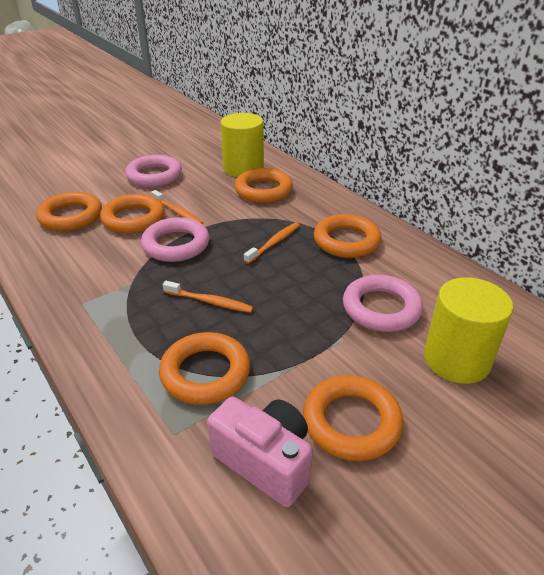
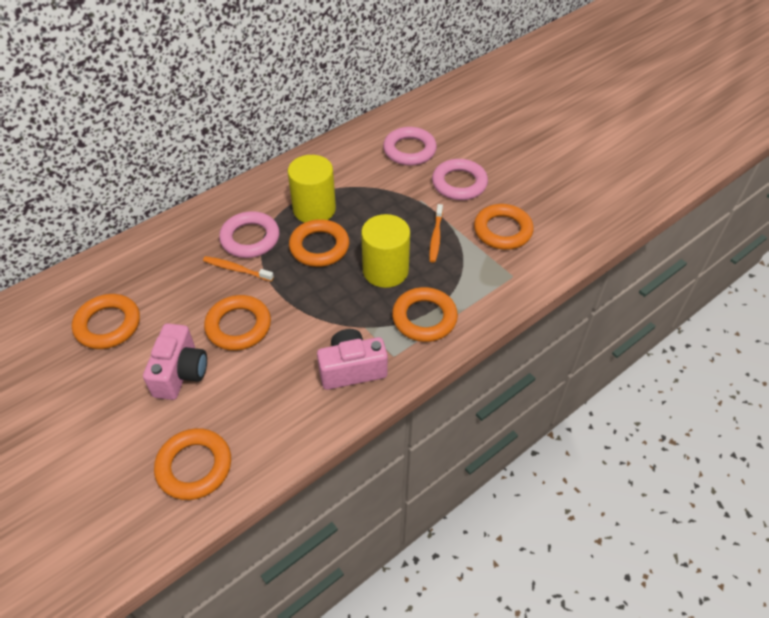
orange toothbrush: [151,190,204,224] [163,281,254,313] [244,223,300,264] = 3 -> [203,256,274,282] [429,204,443,263] = 2
pink camera: [207,397,313,507] = 1 -> [143,323,207,400] [317,329,388,390] = 2

